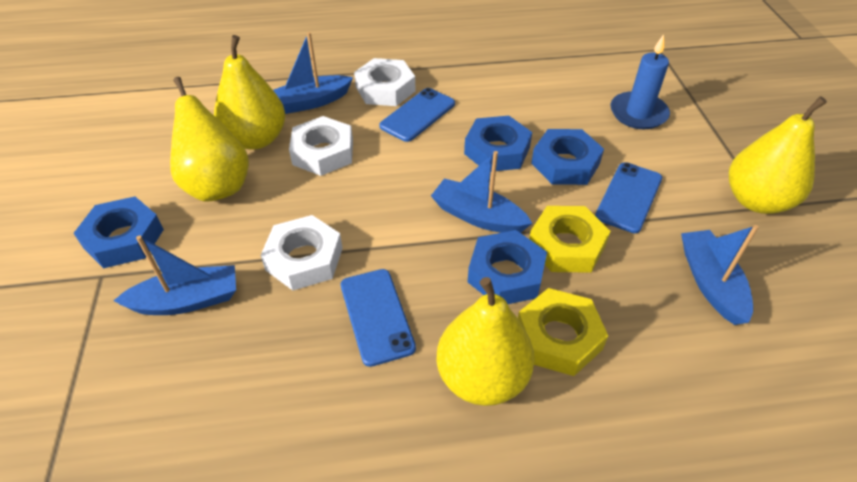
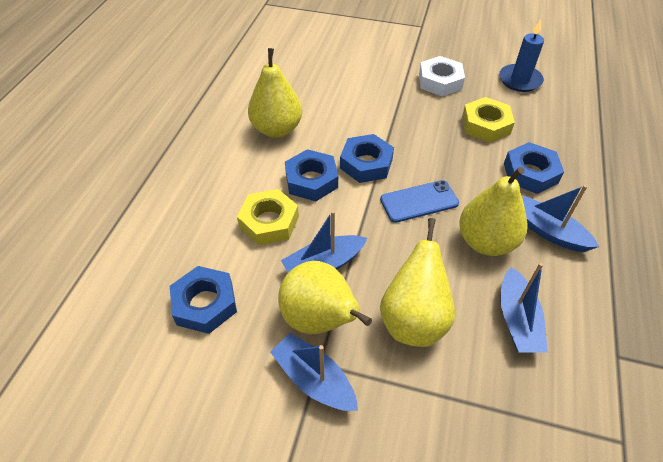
blue phone: [341,269,416,367] [379,88,455,142] [595,162,662,233] = 3 -> [380,180,459,223] = 1
white nut: [260,215,343,290] [289,116,353,176] [354,58,415,106] = 3 -> [419,56,465,97] = 1

